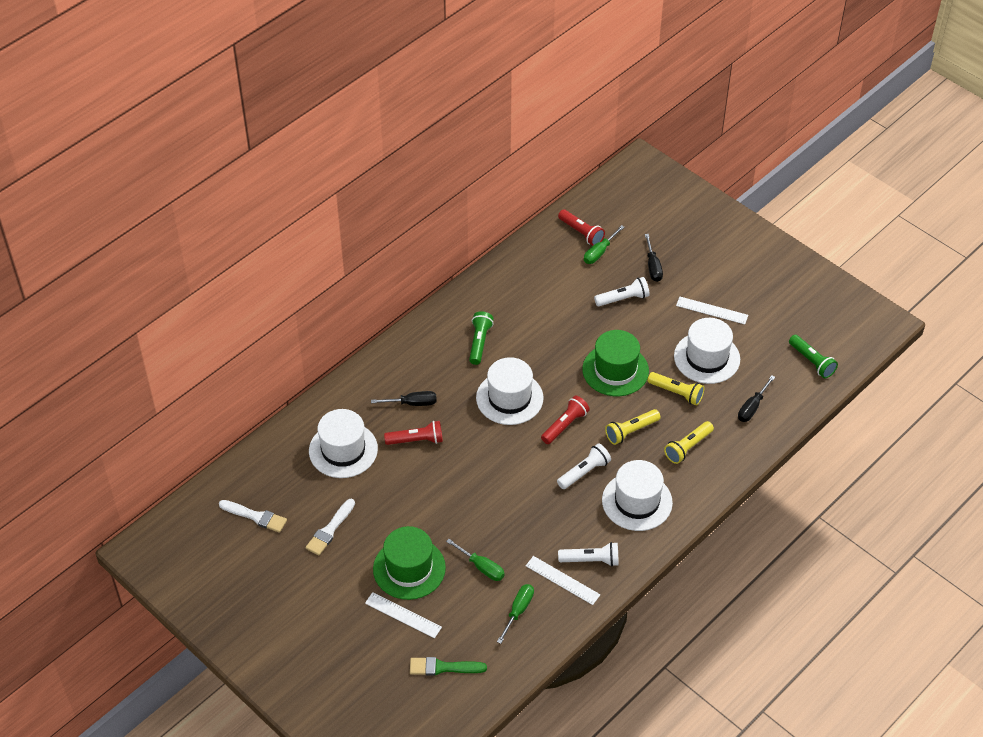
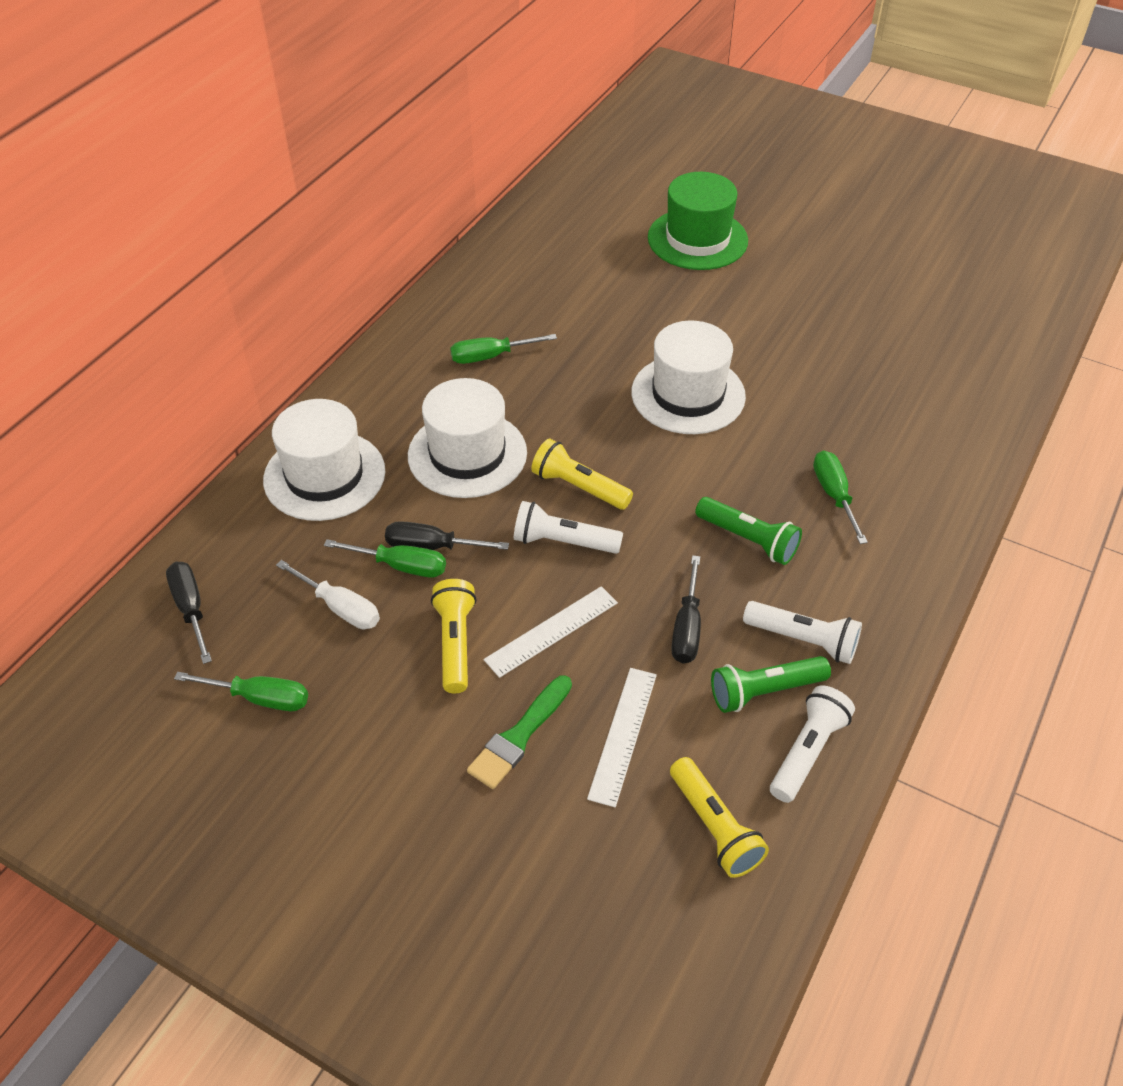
green hat: [373,526,446,600] [582,330,649,396] = 2 -> [648,172,748,270] = 1
green screwdriver: [446,539,505,581] [497,584,534,644] [584,225,624,264] = 3 -> [174,672,308,711] [324,539,446,578] [450,334,557,364] [813,450,868,544] = 4
red flashlight: [384,421,443,445] [541,396,590,444] [558,209,605,246] = 3 -> none = 0
white brush: [219,500,287,533] [306,499,355,555] = 2 -> none = 0
white hat: [309,409,378,478] [476,357,544,425] [602,460,673,531] [674,318,740,384] = 4 -> [263,399,385,521] [408,378,527,498] [631,320,746,434] = 3
white ruler: [365,592,442,638] [526,556,600,605] [676,297,748,324] = 3 -> [484,586,618,678] [587,668,657,807] = 2
white screwdriver: none = 0 -> [276,560,380,629] = 1

